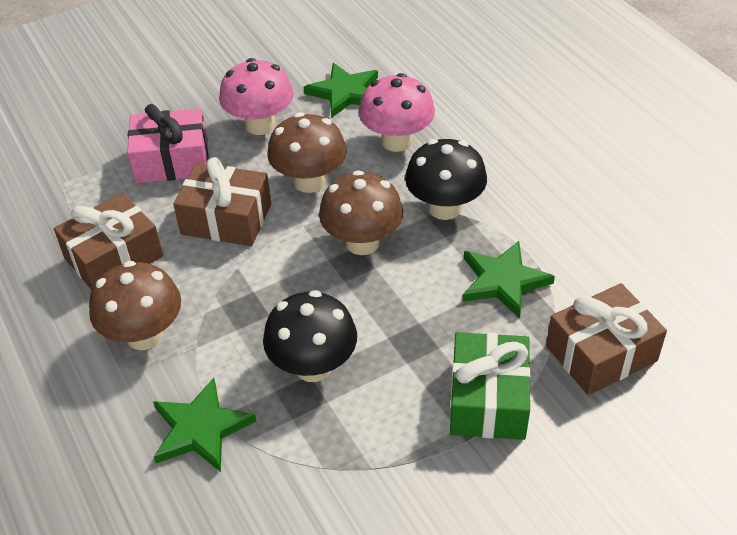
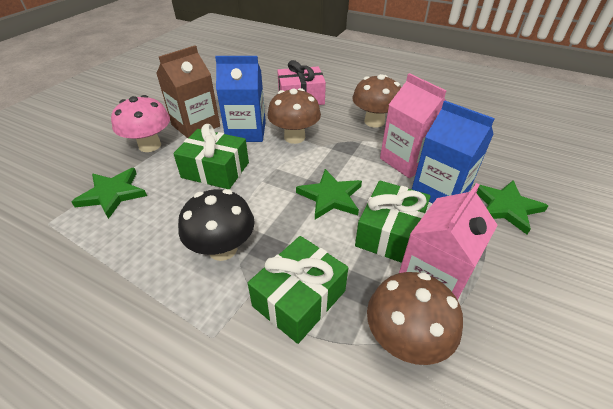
black mushroom: [263,290,357,382] [405,139,487,220] = 2 -> [178,189,255,261] = 1
blue carton: none = 0 -> [215,56,266,142] [412,101,495,203] = 2
brown carton: none = 0 -> [156,45,220,138] = 1
brown gift: [54,192,163,290] [173,157,271,246] [546,283,667,395] = 3 -> none = 0
green gift: [450,332,531,440] = 1 -> [173,124,249,189] [248,236,348,344] [355,180,431,263] = 3
pink carton: none = 0 -> [380,73,446,178] [399,183,498,300] = 2
pink mushroom: [219,58,294,135] [359,73,435,152] = 2 -> [111,95,170,152] = 1

